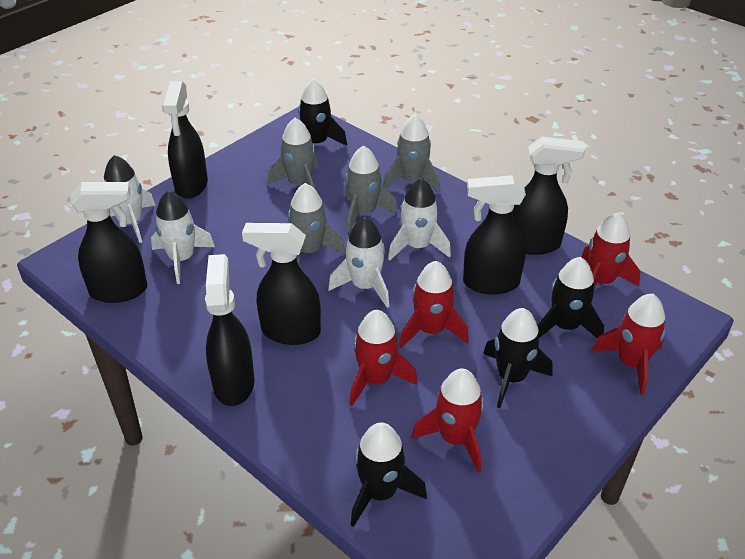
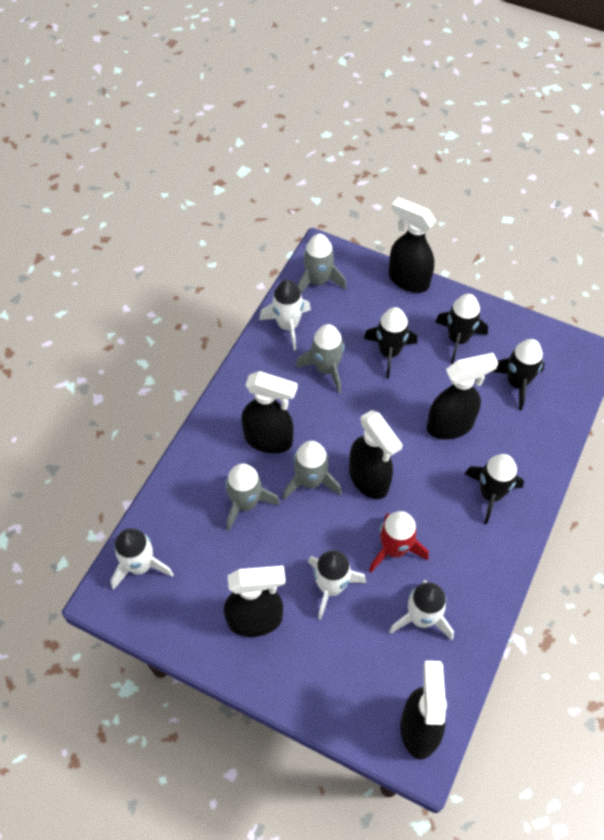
red rocket: [349,310,418,406] [399,261,469,348] [412,369,484,472] [582,212,640,287] [592,294,666,395] = 5 -> [369,511,429,572] = 1

